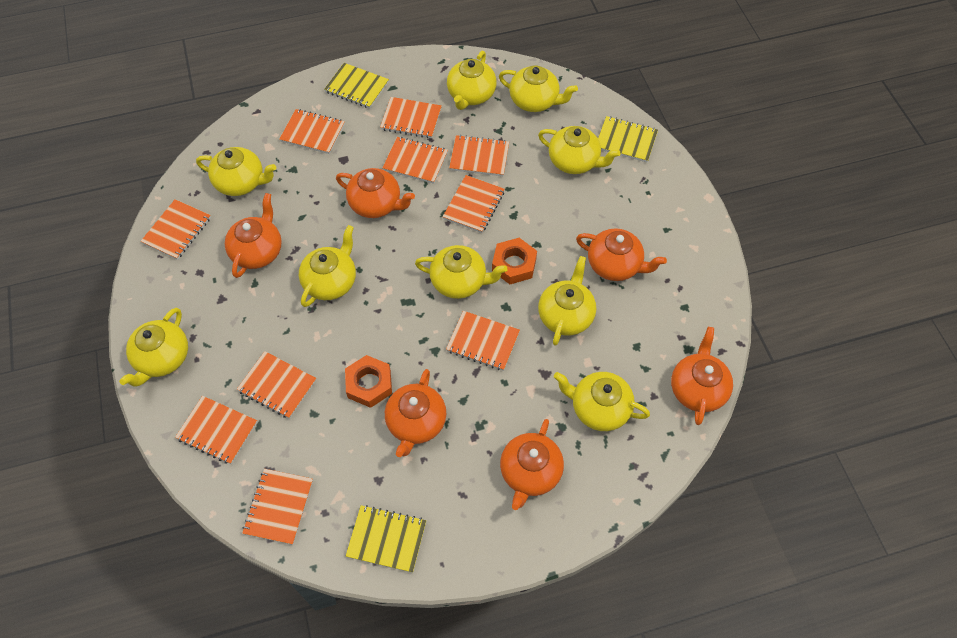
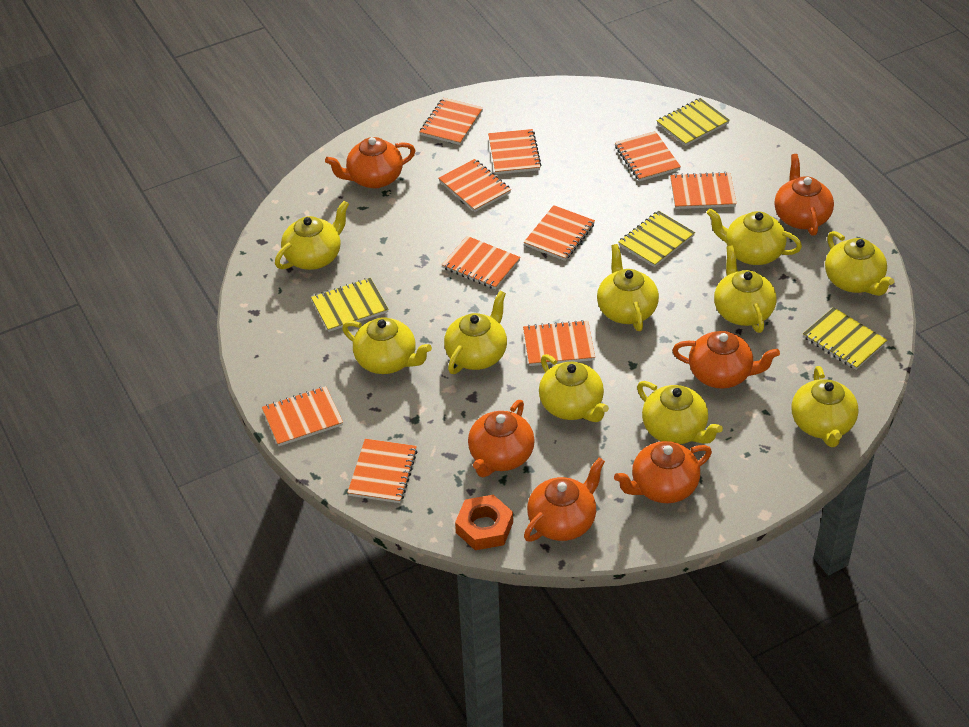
orange nut: [345,355,392,408] [492,238,537,284] = 2 -> [455,495,513,550] = 1
yellow notebook: [324,63,389,109] [346,505,426,573] [598,116,658,162] = 3 -> [311,278,388,332] [618,211,695,267] [657,98,730,146] [803,307,887,370] = 4
yellow teapot: [119,308,188,387] [196,147,276,196] [299,225,356,307] [415,245,508,299] [447,51,496,110] [499,65,578,112] [538,126,620,174] [538,256,596,346] [554,372,650,431] = 9 -> [275,201,349,270] [342,317,432,374] [444,291,507,374] [539,354,609,422] [597,244,659,331] [637,381,723,444] [707,208,802,265] [714,245,777,333] [791,366,859,447] [825,231,894,296] = 10

